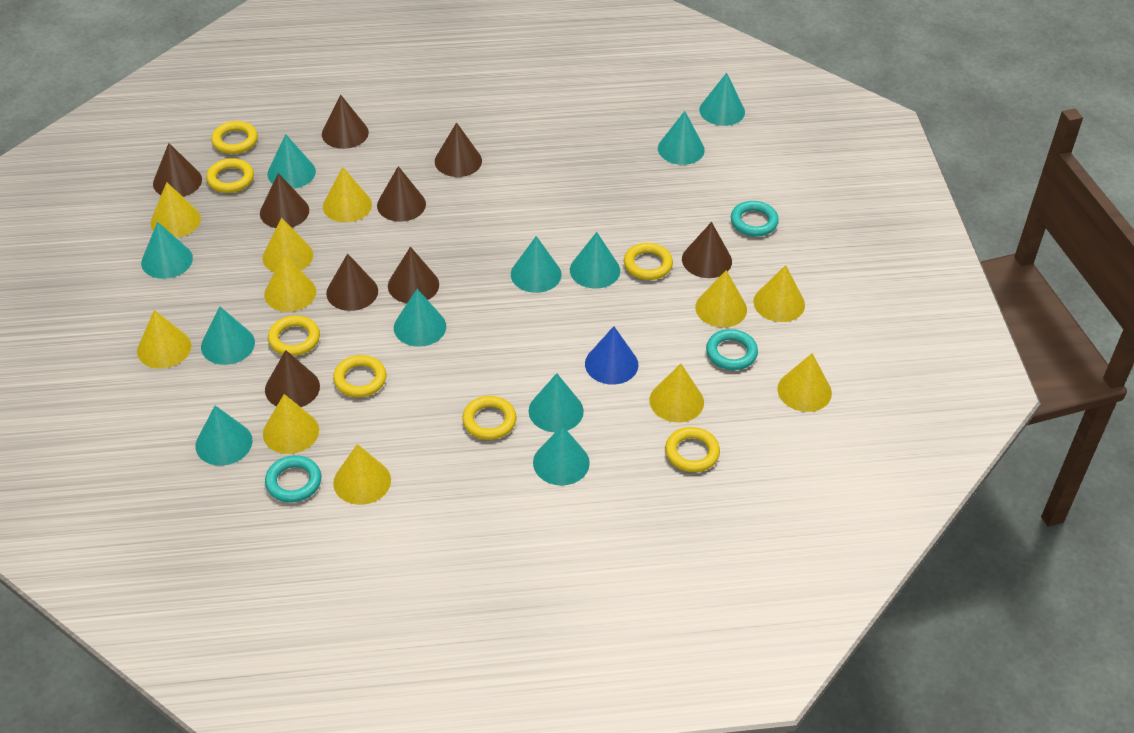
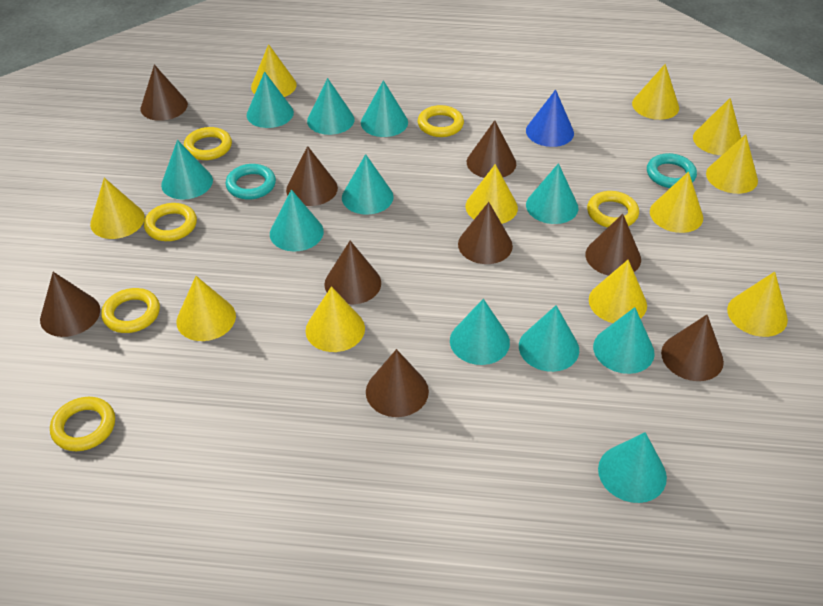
turquoise ring: [265,455,321,503] [706,329,758,370] [731,201,779,236] = 3 -> [226,164,276,200] [647,153,697,188] = 2
yellow ring: [206,158,254,193] [211,121,258,154] [268,315,320,356] [333,355,386,397] [462,396,516,440] [624,243,673,280] [665,427,720,472] = 7 -> [50,397,115,451] [101,288,160,333] [144,203,197,241] [184,127,232,160] [418,105,464,137] [587,191,639,228] = 6

